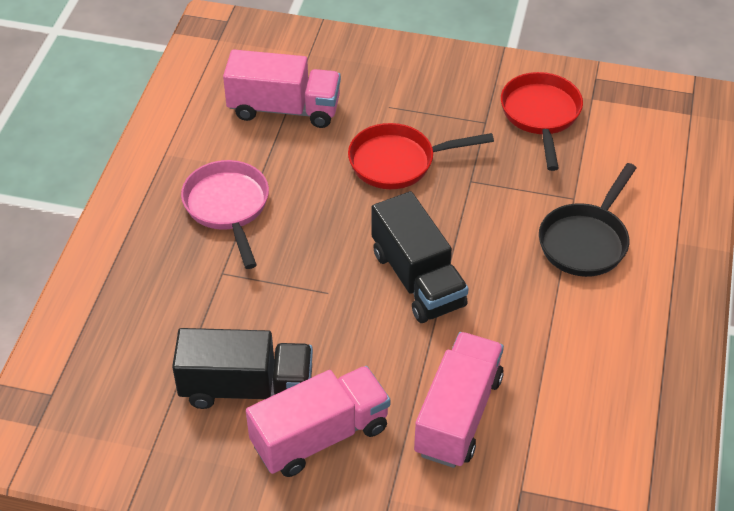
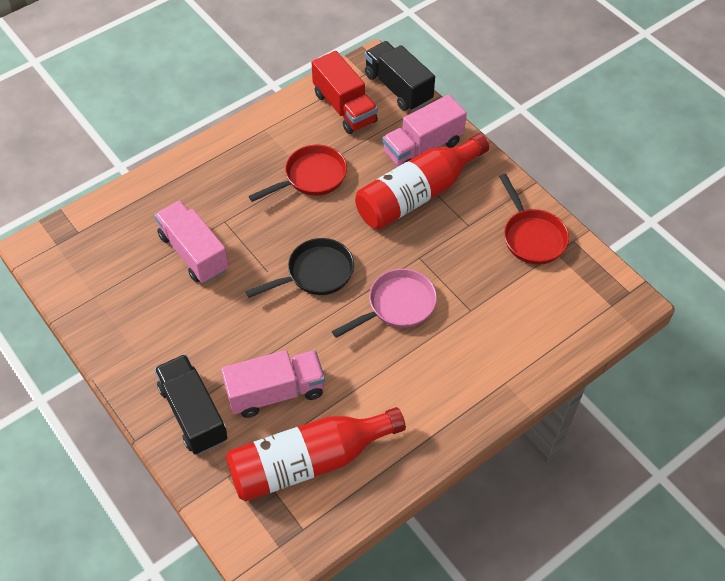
red bottle: none = 0 -> [226,407,406,501] [355,134,489,229] = 2
red truck: none = 0 -> [312,51,378,134] = 1

